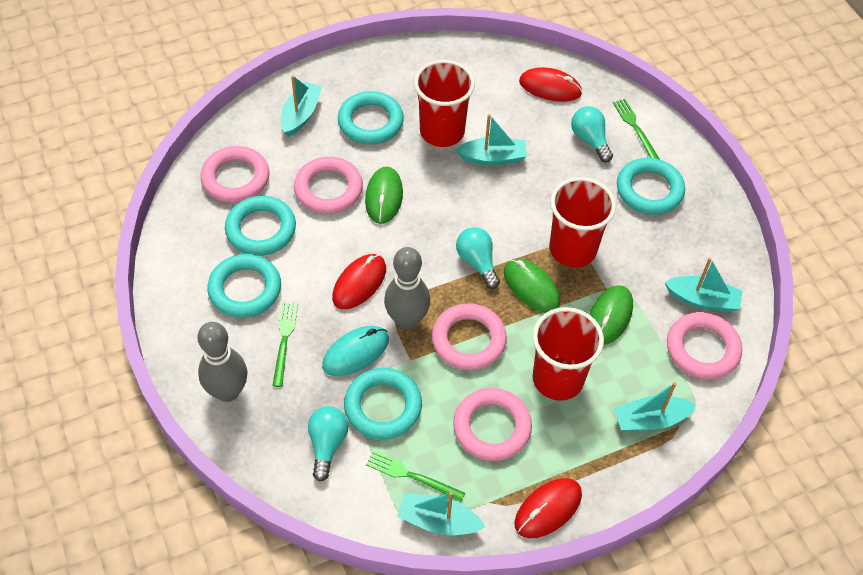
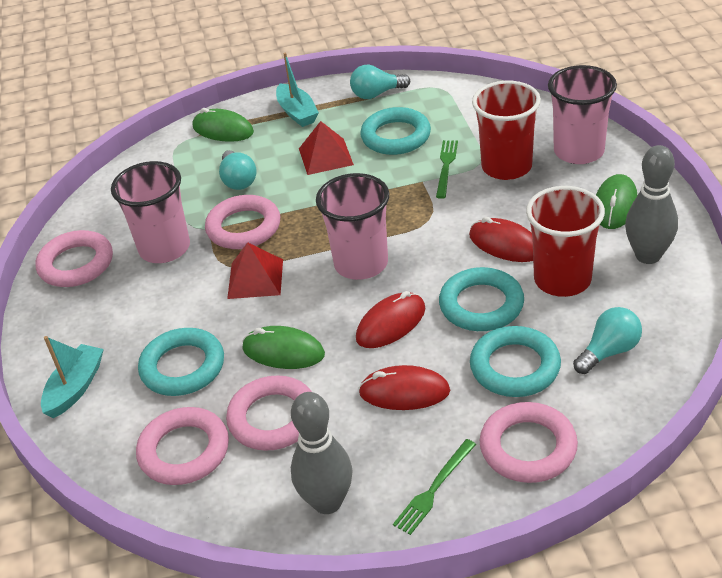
green fork: [272,303,298,387] [366,450,465,502] [613,99,660,160] = 3 -> [393,439,476,535] [436,140,458,199] = 2
pink cup: none = 0 -> [111,161,190,263] [316,173,389,280] [548,65,617,164] = 3
red cup: [414,60,475,147] [533,307,604,401] [549,177,616,267] = 3 -> [472,80,541,180] [526,186,605,297] = 2
red pyramid: none = 0 -> [227,242,283,299] [299,121,354,175] = 2
turquoise boat: [281,75,322,137] [397,491,485,535] [455,114,527,166] [614,382,696,432] [665,258,742,312] = 5 -> [41,336,104,418] [276,52,319,127] = 2
turquoise mouse: [322,326,389,376] = 1 -> none = 0
turquoise ring: [207,254,281,318] [225,196,296,256] [338,91,404,145] [344,368,422,440] [617,158,685,215] = 5 -> [138,328,224,396] [360,107,431,155] [439,267,524,331] [470,326,561,397] = 4

